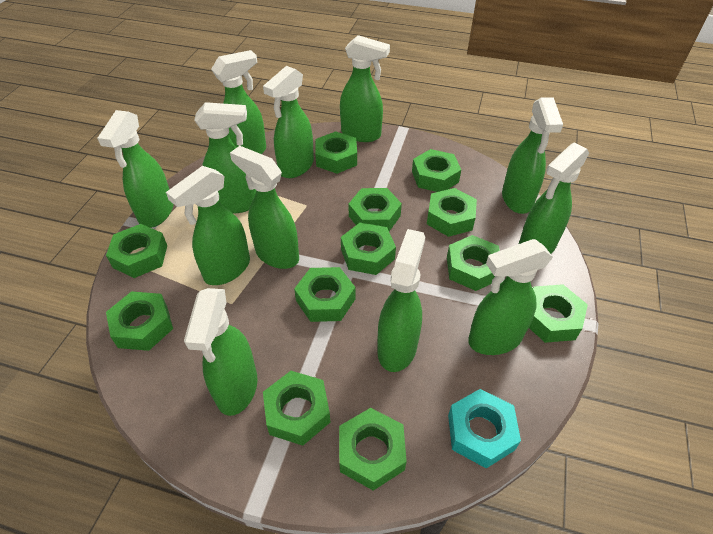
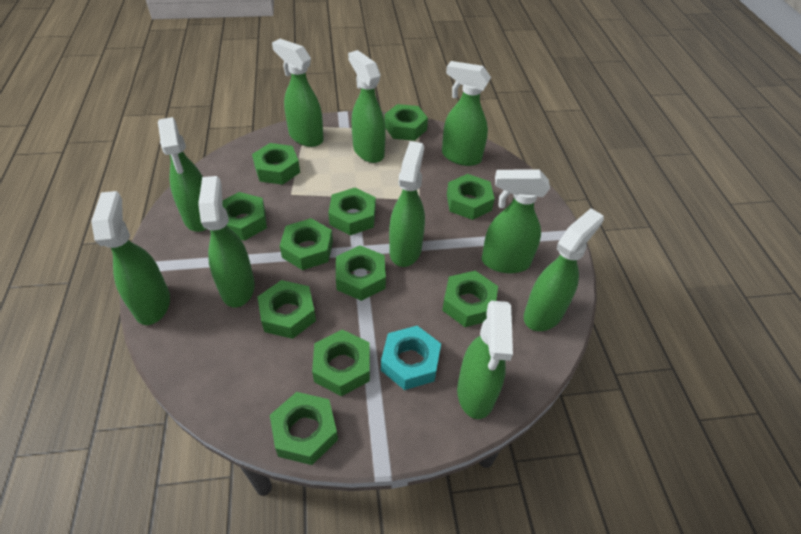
green nut: [106,224,167,278] [106,291,173,351] [263,371,330,446] [294,267,355,322] [315,131,357,174] [339,408,407,491] [341,223,396,275] [349,188,402,231] [412,149,461,192] [427,188,477,237] [447,235,500,291] [529,284,588,343] = 12 -> [222,192,267,241] [252,143,300,185] [258,280,316,339] [270,392,338,465] [280,218,333,270] [312,329,370,396] [328,187,376,235] [336,245,386,301] [384,104,428,141] [442,271,498,327] [447,174,495,220] = 11
green spray bottle: [97,110,173,228] [166,166,250,285] [184,288,257,416] [194,102,256,214] [211,50,266,154] [230,146,299,269] [263,66,314,178] [340,35,390,142] [377,229,425,372] [468,239,553,355] [502,97,563,214] [519,143,589,254] = 12 -> [91,191,170,325] [158,117,206,232] [198,176,255,308] [272,39,324,147] [348,50,386,163] [389,141,425,267] [442,61,491,166] [457,301,513,419] [481,169,550,273] [524,208,604,331] = 10

